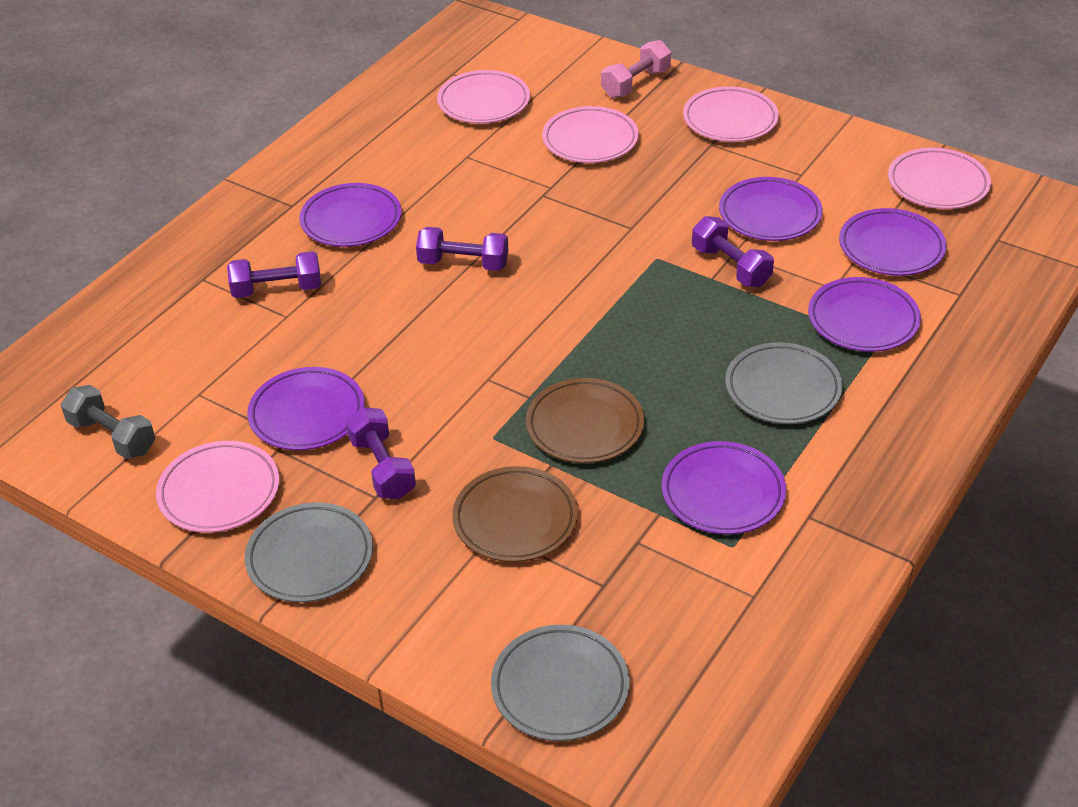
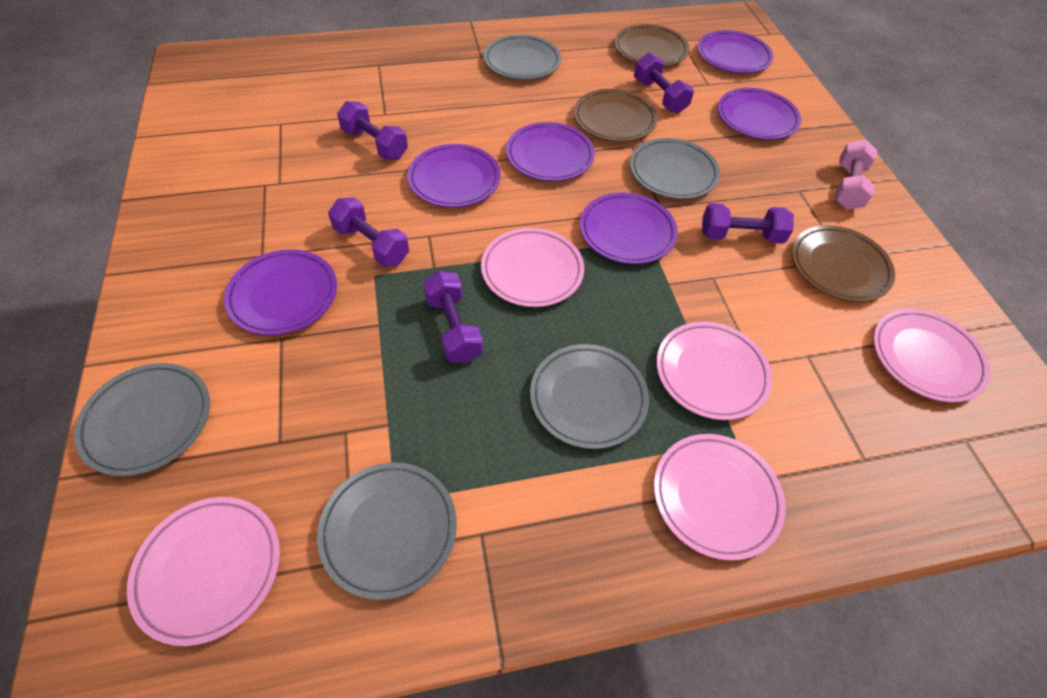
brown plate: [452,466,578,562] [526,378,644,463] = 2 -> [574,89,657,142] [614,24,689,67] [792,225,895,302] = 3
grey dumbbell: [61,385,156,459] = 1 -> none = 0
grey plate: [245,502,373,602] [491,624,629,741] [725,342,842,424] = 3 -> [74,363,210,476] [317,462,457,600] [484,35,561,80] [530,344,649,449] [630,138,720,199] = 5
purple dumbbell: [227,251,321,298] [346,407,416,499] [416,227,508,271] [692,216,774,287] = 4 -> [328,197,409,267] [337,101,408,159] [423,271,483,363] [634,53,694,113] [702,203,794,244] = 5

